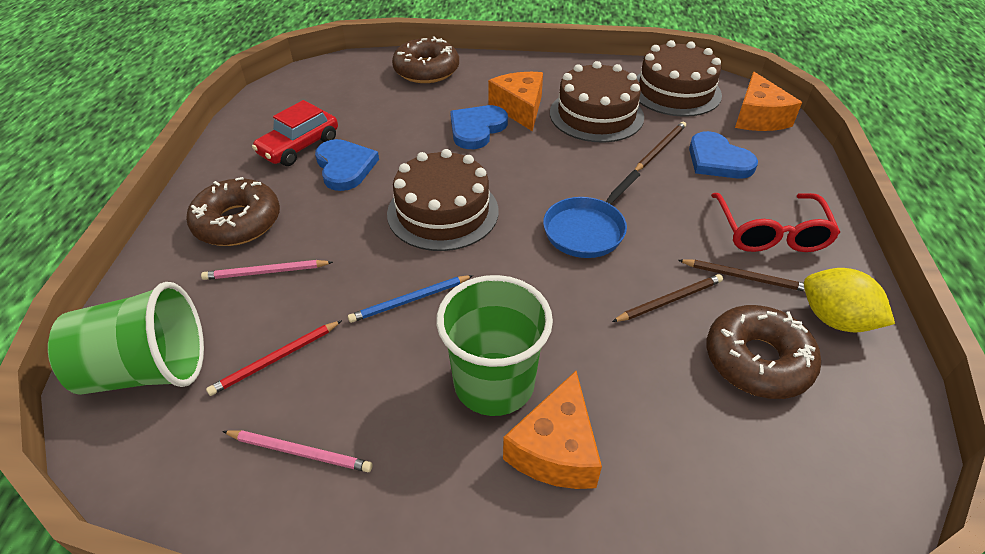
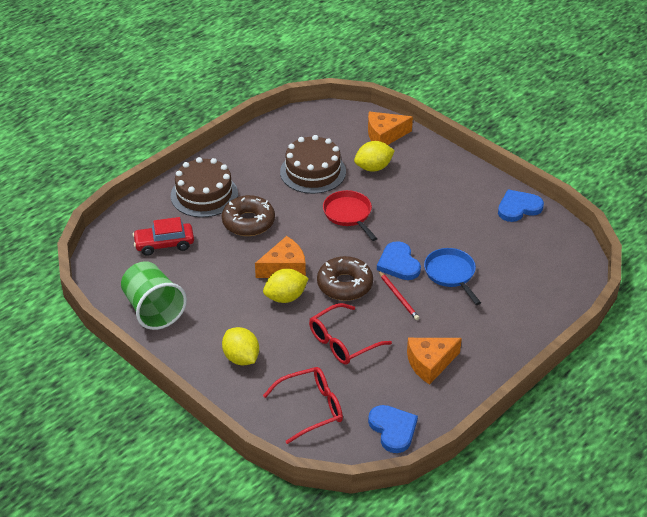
blue pencil: [348,275,473,323] = 1 -> none = 0
brown cake: [387,149,499,251] [550,61,644,143] [637,40,722,117] = 3 -> [171,157,238,217] [280,135,346,194] = 2
brown donut: [186,177,280,246] [392,36,459,83] [707,305,821,399] = 3 -> [222,195,275,236] [317,256,373,301] = 2
brown pencil: [612,274,723,322] [634,122,686,171] [678,259,805,292] = 3 -> none = 0
green cup: [48,282,204,395] [436,275,553,416] = 2 -> [121,261,187,330] = 1
pink pencil: [201,260,333,280] [222,430,372,472] = 2 -> none = 0
red glasses: [711,193,840,252] = 1 -> [263,367,343,444] [309,303,392,365] = 2
red pan: none = 0 -> [323,190,377,241] = 1
yellow lemon: [804,268,895,332] = 1 -> [222,327,259,366] [263,269,309,303] [354,141,395,172] = 3

